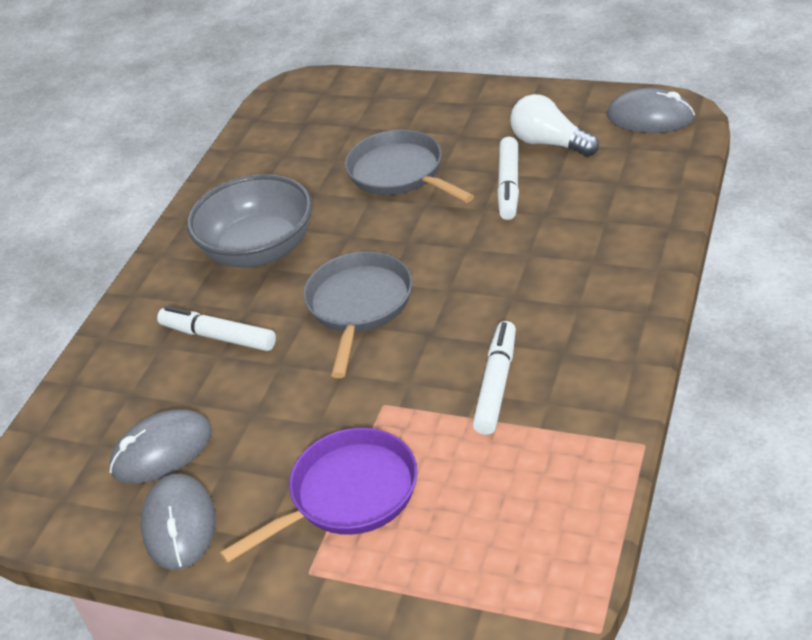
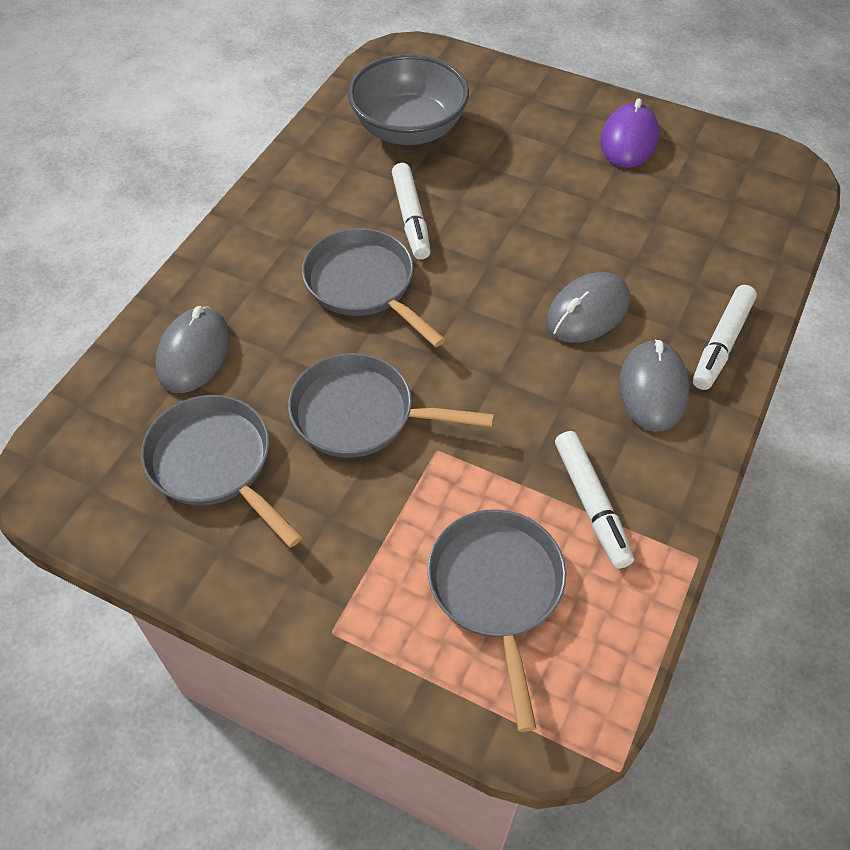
grey pan: [303,251,412,378] [345,130,474,203] = 2 -> [141,395,302,548] [288,353,494,458] [302,228,446,347] [428,509,566,732] = 4
purple mouse: none = 0 -> [600,98,659,168] = 1
purple pan: [220,428,417,564] = 1 -> none = 0
white light bulb: [510,94,599,157] = 1 -> none = 0

